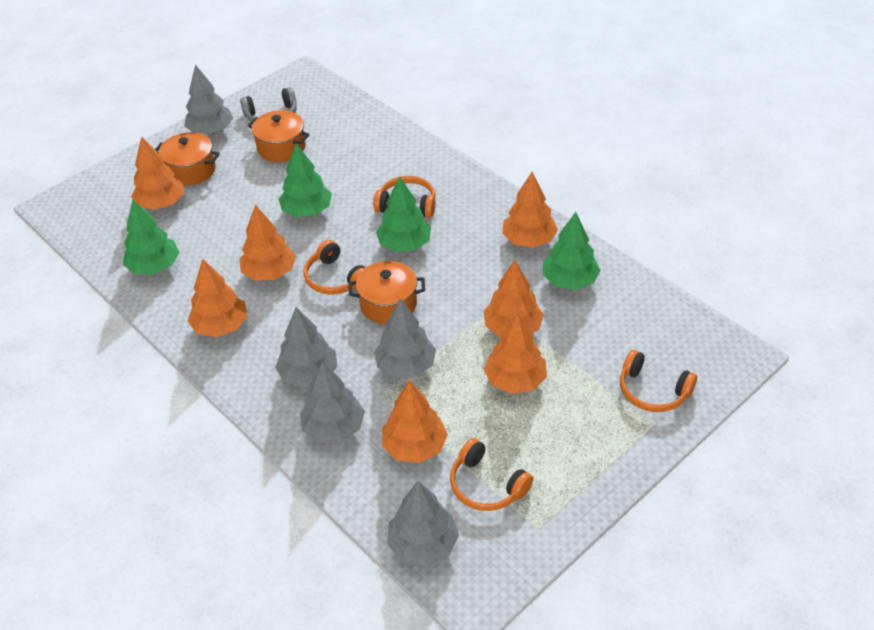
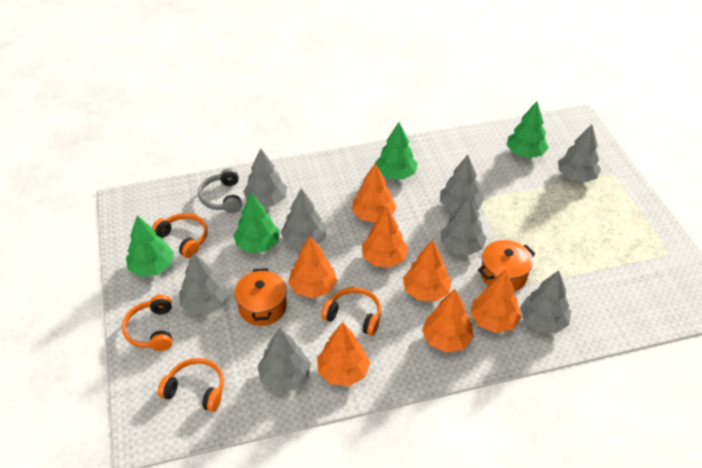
grey tree: [184,64,233,134] [275,307,338,388] [300,361,365,443] [374,298,436,378] [387,481,459,566] = 5 -> [179,253,229,315] [243,148,287,207] [257,327,311,392] [281,188,327,249] [440,155,484,212] [440,195,487,255] [520,270,571,333] [558,124,601,182] = 8
orange pot: [155,132,220,186] [248,110,310,162] [349,261,425,324] = 3 -> [234,268,287,326] [478,240,535,292] = 2

